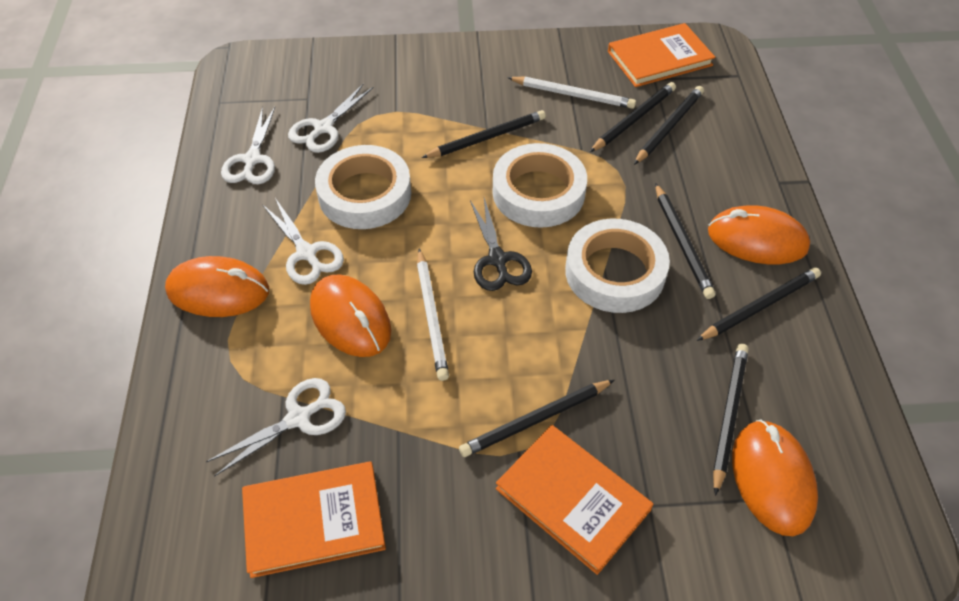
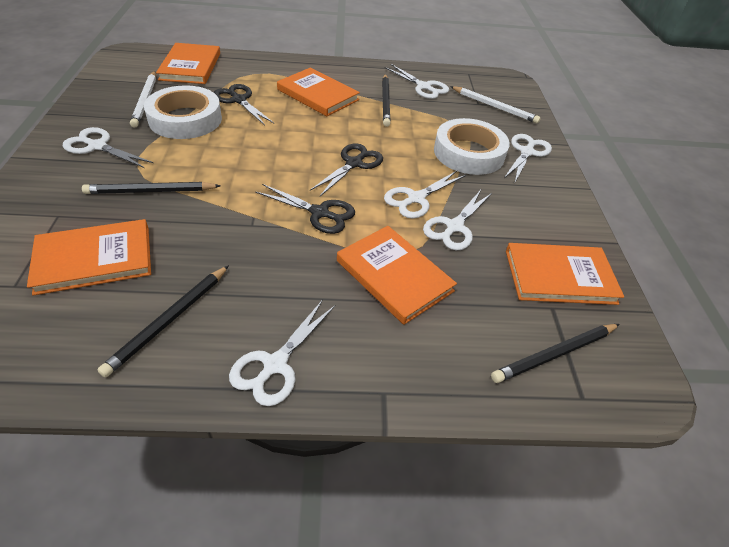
black pencil: [422,110,546,158] [459,380,614,457] [590,82,676,152] [634,86,704,165] [655,183,715,299] [696,268,821,341] [713,344,749,496] = 7 -> [82,182,221,194] [97,265,229,377] [382,74,391,127] [491,324,620,383] = 4
black scissors: [470,198,532,291] = 1 -> [213,84,274,125] [255,184,355,234] [310,143,383,196] = 3
orange book: [242,462,386,578] [496,425,653,575] [608,23,715,87] = 3 -> [27,219,151,296] [156,43,220,84] [277,68,360,116] [337,226,457,325] [506,243,624,305] = 5
orange mouse: [165,256,269,317] [310,274,391,357] [708,205,810,264] [732,420,818,536] = 4 -> none = 0
white scissors: [206,378,346,477] [221,107,275,184] [262,198,344,285] [288,83,374,153] = 4 -> [63,127,153,168] [229,300,336,406] [384,64,449,99] [384,171,466,218] [423,190,492,250] [504,134,552,184] = 6
white tape: [315,145,411,229] [493,143,587,228] [565,219,670,313] = 3 -> [144,85,222,139] [434,118,510,175] = 2

